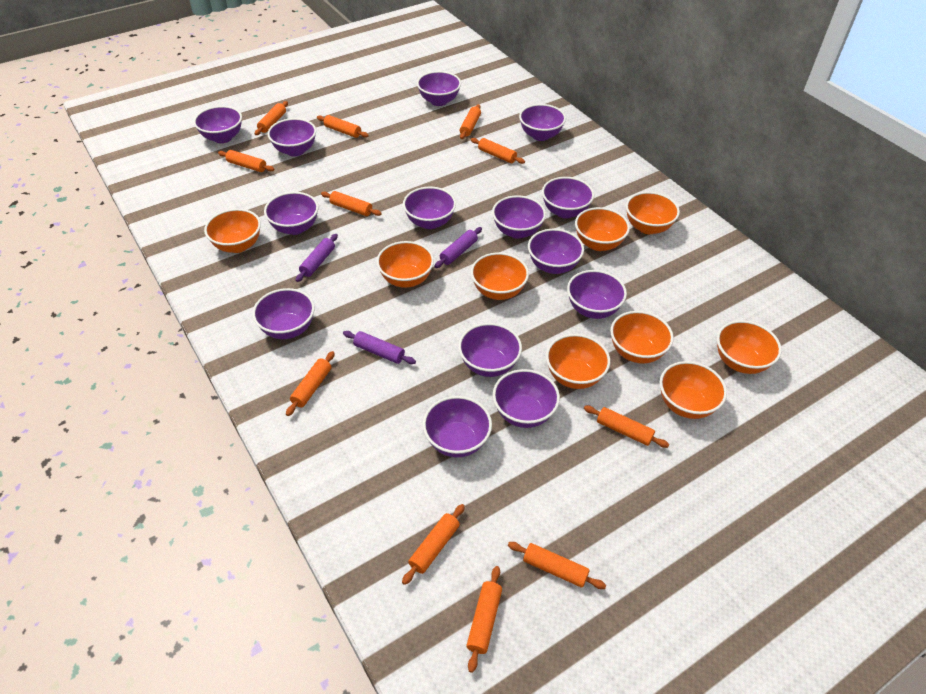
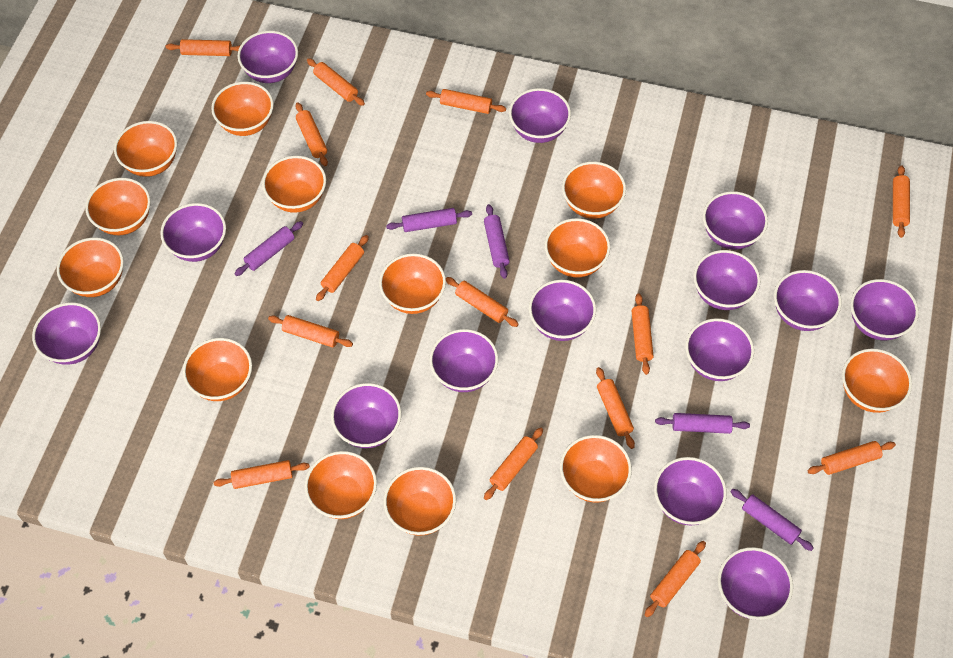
orange bowl: [204,209,261,253] [376,241,434,288] [471,252,529,300] [546,334,610,389] [575,207,630,251] [610,311,674,364] [626,192,680,234] [660,361,727,419] [717,320,782,374] = 9 -> [57,237,124,297] [85,178,151,235] [114,121,177,177] [183,338,252,401] [211,82,274,136] [262,156,326,213] [305,451,377,519] [379,253,446,314] [383,467,456,536] [545,218,610,277] [560,435,632,502] [562,162,626,219] [842,349,912,413] = 13
orange rolling pin: [218,150,274,172] [255,101,288,135] [286,351,335,416] [317,115,369,138] [321,191,382,216] [402,504,465,585] [460,104,481,139] [466,566,502,673] [471,138,525,164] [508,542,606,589] [584,405,669,448] = 11 -> [166,39,241,56] [213,460,310,489] [268,315,353,348] [296,103,328,166] [307,58,365,106] [316,235,369,301] [426,89,506,114] [446,277,519,327] [484,428,543,500] [596,367,635,449] [631,293,654,375] [645,541,706,617] [807,441,896,475] [893,165,910,238] = 14
purple rolling pin: [296,234,338,282] [343,331,416,364] [434,227,482,268] = 3 -> [234,221,303,276] [386,208,472,232] [484,204,510,279] [655,413,750,434] [730,489,814,551] = 5

